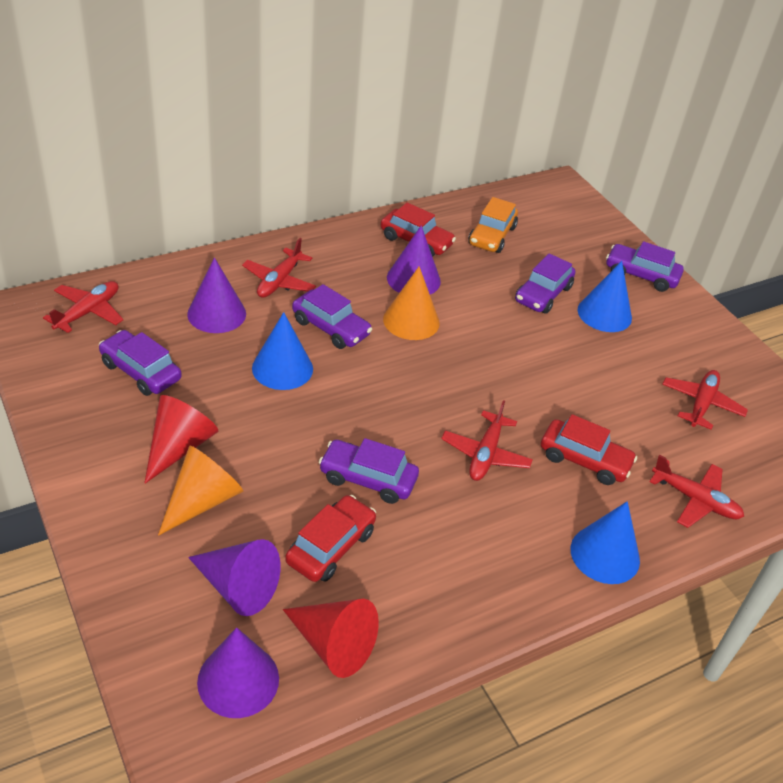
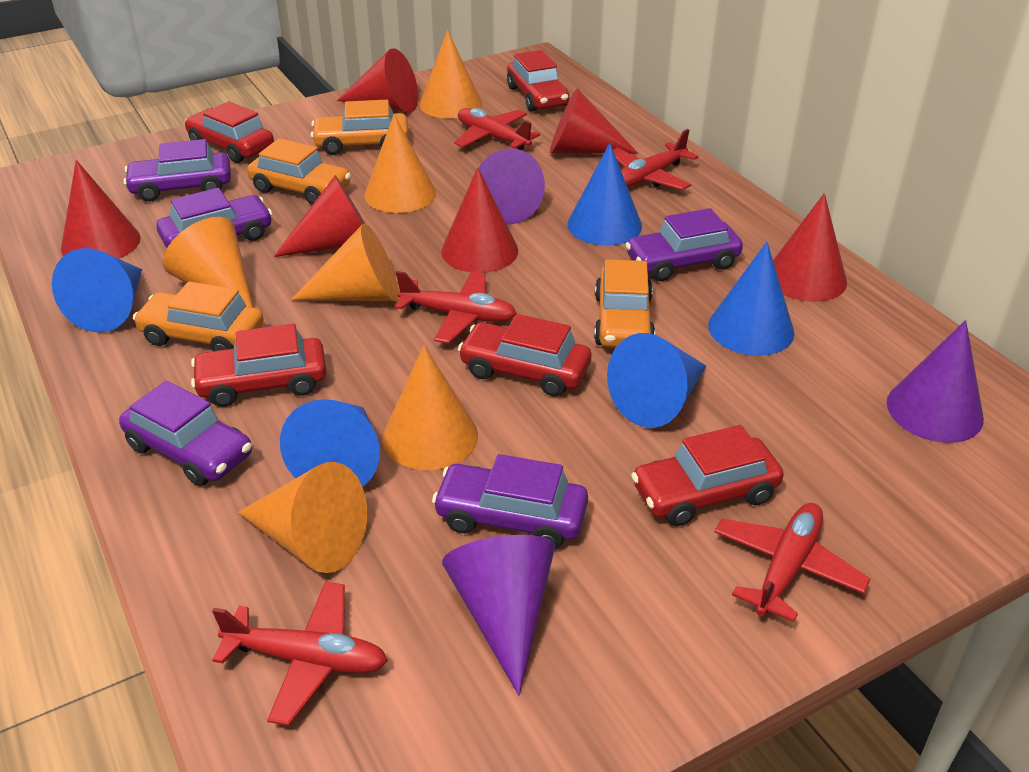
blue cone: [252,312,313,390] [571,501,640,584] [578,261,632,332] = 3 -> [52,248,142,333] [280,399,380,487] [568,143,642,246] [607,333,706,428] [708,242,794,356] = 5
orange car: [468,197,518,253] = 1 -> [133,281,264,351] [247,138,351,205] [311,100,408,155] [594,259,655,348] = 4
orange cone: [158,446,243,536] [383,267,440,340] = 2 -> [163,217,253,307] [238,462,367,573] [291,223,399,301] [364,114,436,213] [382,345,478,470] [419,30,482,119] = 6
purple cone: [187,257,246,333] [188,539,281,616] [197,627,279,718] [387,225,441,295] = 4 -> [442,535,555,695] [479,148,545,225] [887,320,984,443] = 3
red car: [285,495,376,582] [381,202,456,257] [541,414,637,485] = 3 -> [184,101,274,163] [191,324,327,407] [458,314,591,397] [507,50,569,112] [631,425,784,526] = 5
red cone: [144,395,218,484] [283,599,379,678] = 2 -> [61,160,140,259] [274,175,365,257] [337,48,418,113] [441,167,518,273] [550,88,638,154] [773,193,847,302] = 6

